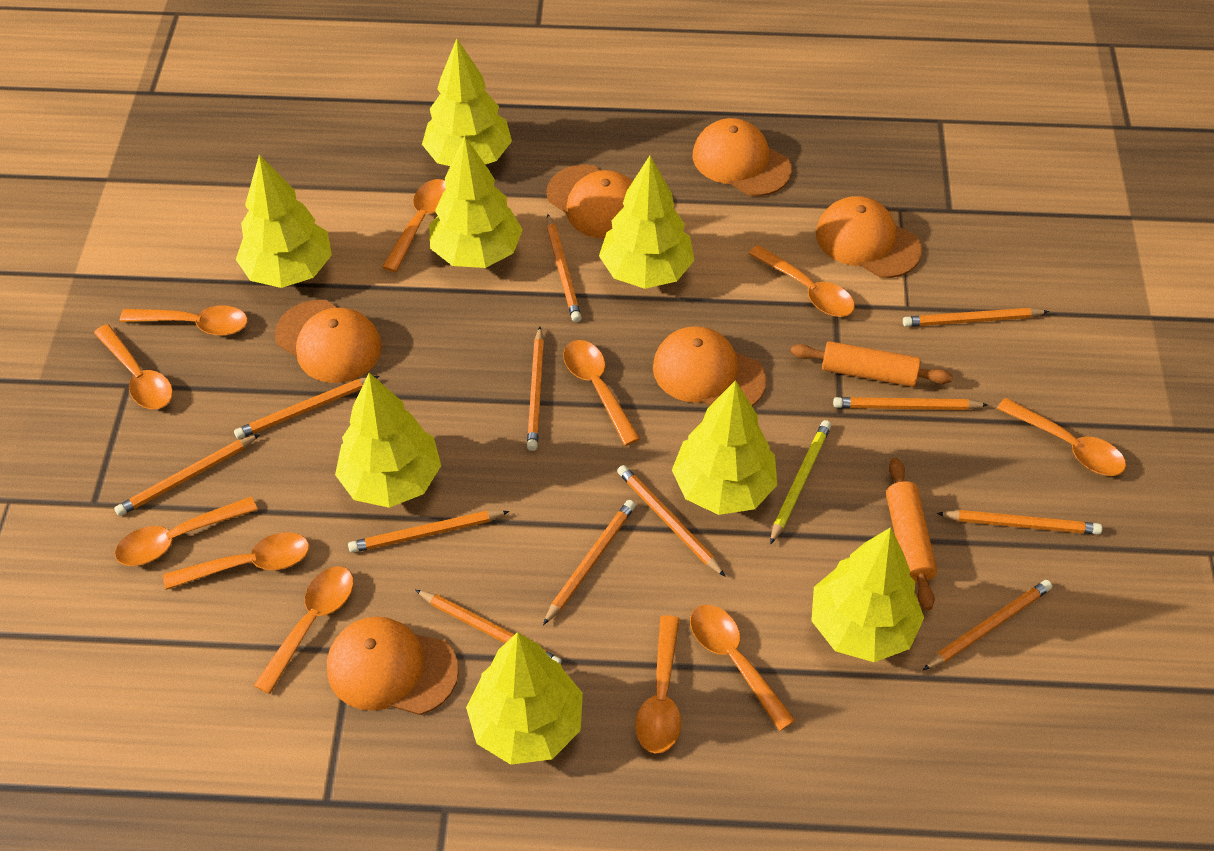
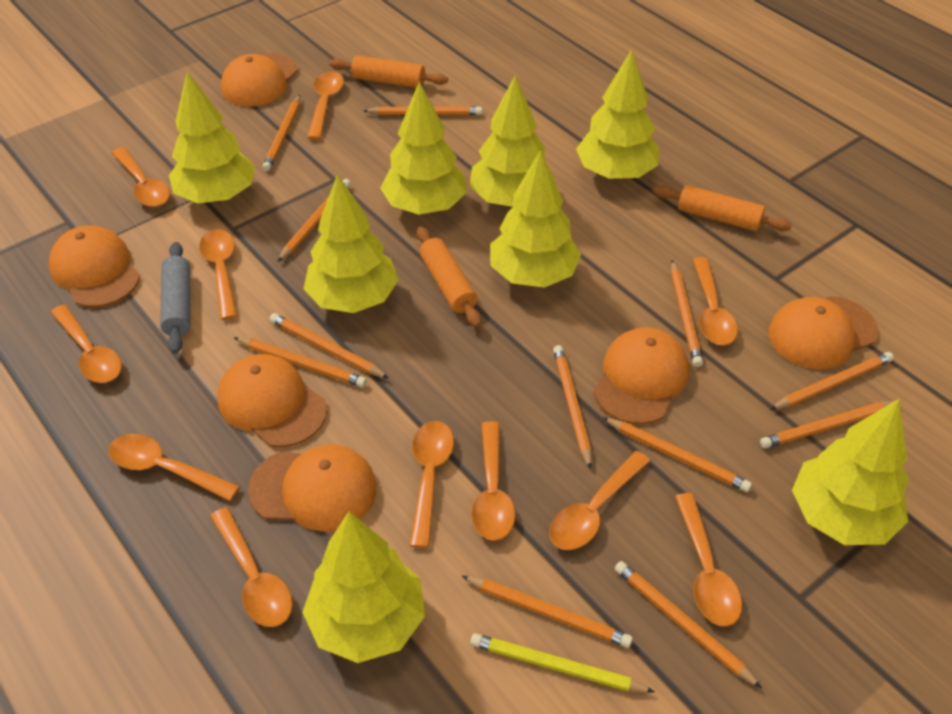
grey rolling pin: none = 0 -> [160,242,190,354] = 1
orange rolling pin: [791,341,953,387] [886,458,937,610] = 2 -> [330,55,448,88] [417,227,481,327] [653,185,792,231] = 3

